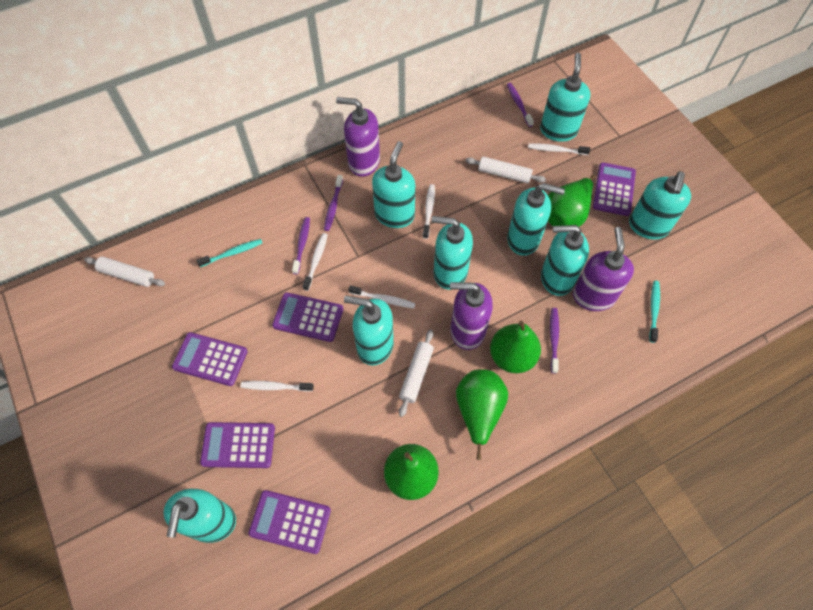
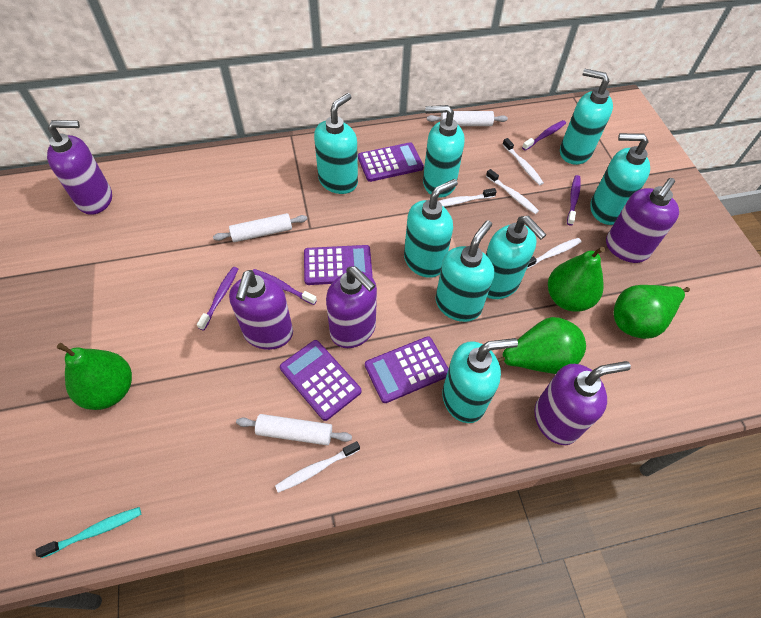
purple calculator: [172,332,248,386] [200,422,275,468] [248,490,331,554] [272,292,343,342] [593,162,636,216] = 5 -> [280,340,361,421] [304,245,373,285] [358,142,424,182] [365,336,449,403] = 4
purple soap dispenser: [336,97,380,177] [450,282,493,350] [573,227,634,311] = 3 -> [47,120,112,215] [229,270,293,350] [326,266,377,348] [534,361,631,445] [606,178,679,263] = 5
turquoise toothbrush: [196,239,262,267] [649,281,660,343] = 2 -> [35,507,141,558] = 1

